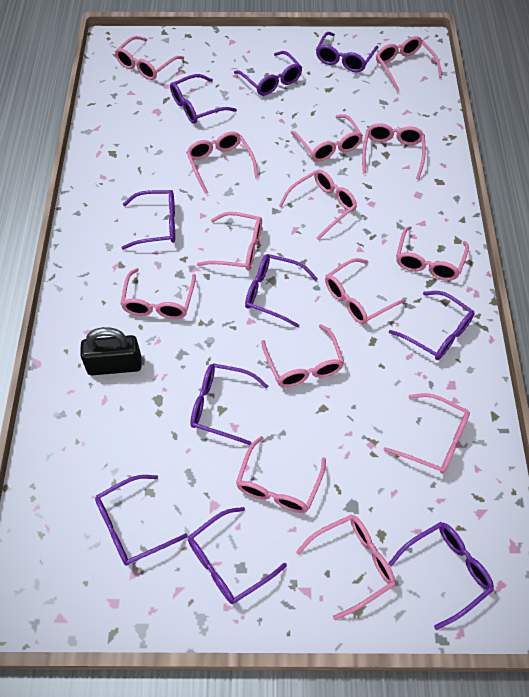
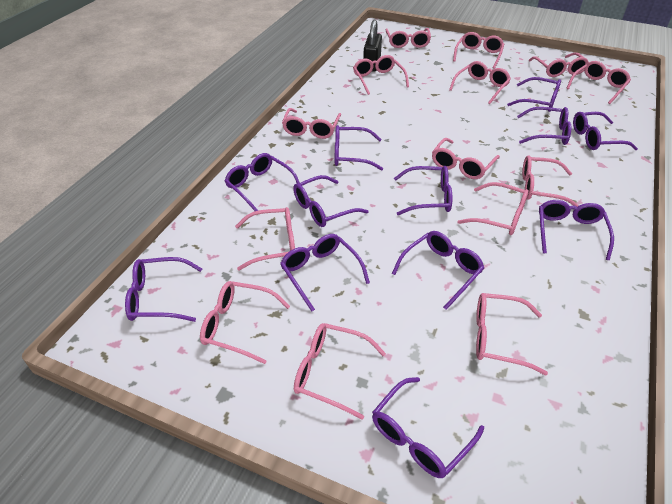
purple glasses: [95,475,188,566] [122,190,175,250] [170,74,237,124] [188,507,287,604] [190,363,268,445] [234,51,302,96] [245,254,318,328] [316,32,379,73] [388,522,494,630] [389,291,475,360] = 10 -> [125,257,202,322] [225,153,300,211] [280,234,370,311] [293,175,368,227] [335,125,383,171] [372,377,484,478] [392,231,484,310] [394,166,452,215] [507,77,561,112] [517,107,571,145] [539,200,614,260] [573,112,638,150] = 12

